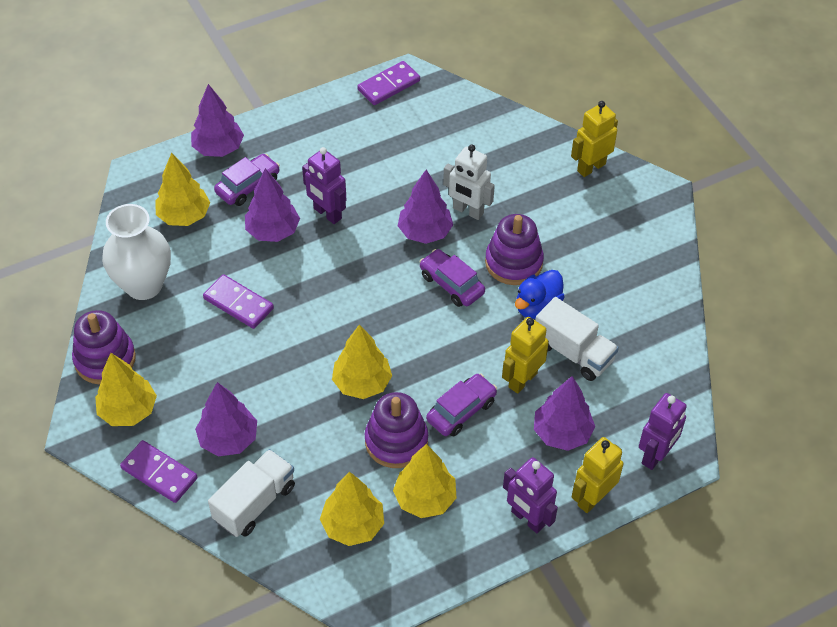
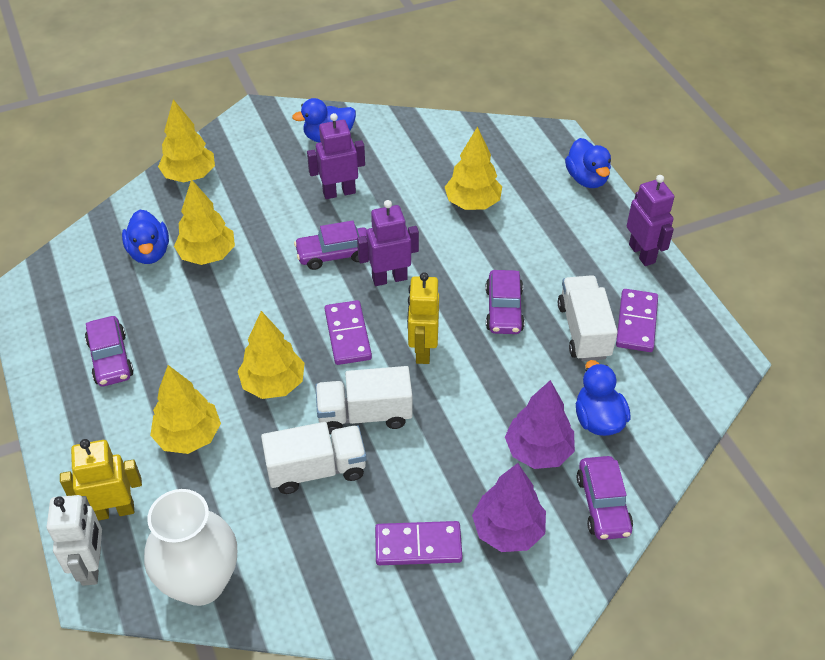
blue duck: [515,270,565,319] = 1 -> [122,210,169,264] [292,98,356,143] [565,138,611,188] [576,360,630,436] = 4
purple car: [214,154,280,206] [419,249,485,307] [426,373,497,437] = 3 -> [85,316,134,386] [294,221,367,270] [486,270,525,334] [577,456,633,540] = 4
purple stacking toy: [72,310,136,385] [365,392,428,468] [485,214,544,285] = 3 -> none = 0
purple tree: [191,84,244,157] [195,382,257,457] [245,168,300,242] [398,170,453,244] [534,376,595,451] = 5 -> [472,463,546,552] [505,380,575,469] = 2
white truck: [208,449,295,537] [535,297,619,381] = 2 -> [261,422,367,494] [315,366,412,434] [558,275,618,361] = 3
yellow robot: [502,317,549,394] [571,101,618,177] [572,437,624,513] = 3 -> [60,439,142,521] [407,272,439,364] = 2

